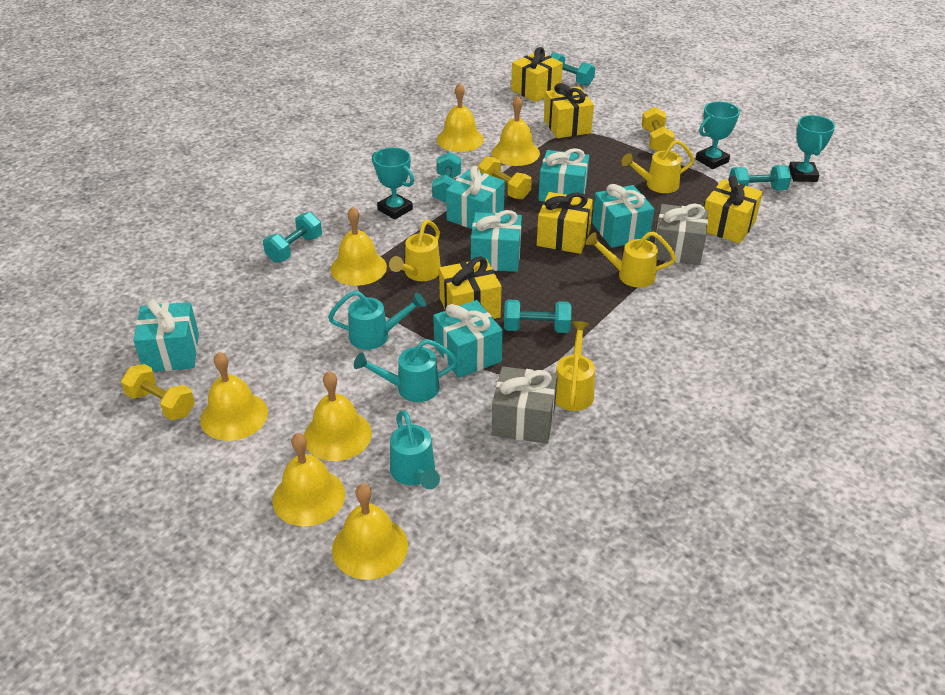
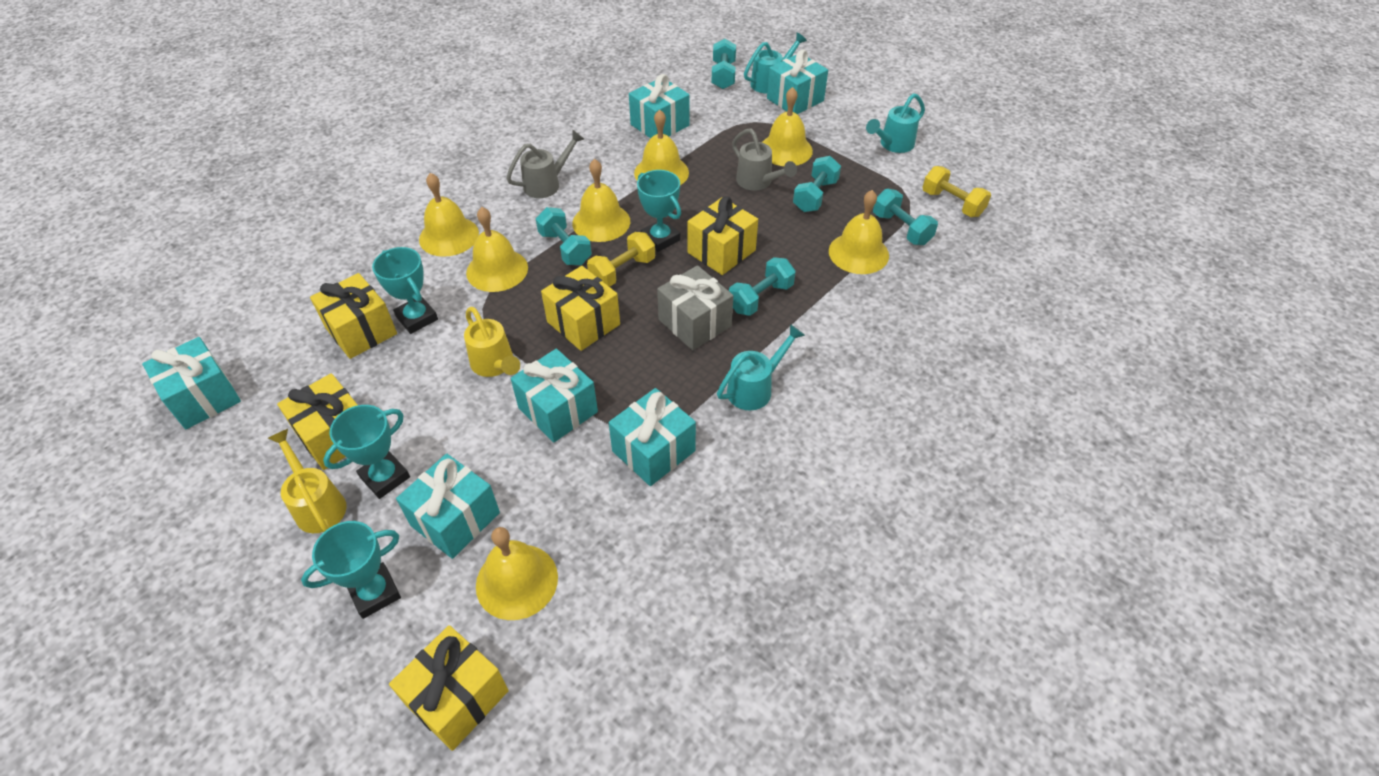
grey gift: [492,366,558,444] [655,204,708,265] = 2 -> [657,265,733,350] = 1
grey watering can: none = 0 -> [506,130,584,198] [732,129,797,191] = 2
turquoise trophy: [372,147,414,220] [696,101,740,169] [789,115,835,182] = 3 -> [301,521,401,619] [323,405,410,499] [372,247,438,334] [637,170,681,252] = 4
yellow dumbbell: [121,364,195,420] [478,156,532,199] [642,107,675,152] = 3 -> [587,232,655,287] [922,166,991,217] = 2
yellow watering can: [389,220,441,281] [555,321,595,411] [586,231,676,288] [621,140,694,193] = 4 -> [268,429,346,533] [464,307,520,377] = 2

